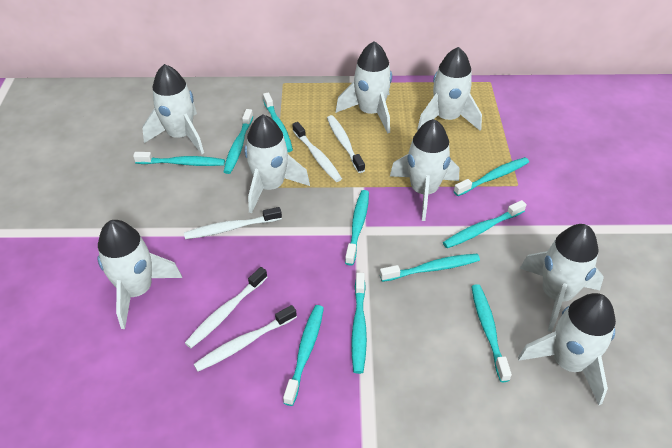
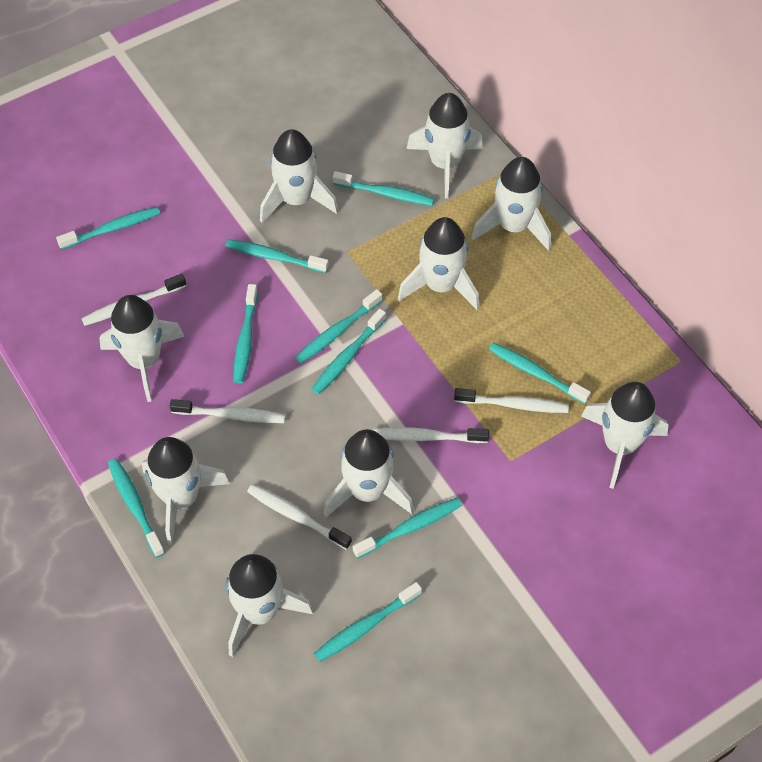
white rocket: [97,220,182,329] [142,64,204,154] [244,115,310,213] [336,41,392,134] [390,119,459,221] [417,47,482,131] [518,293,616,405] [520,224,604,332] = 8 -> [99,295,185,402] [142,437,230,545] [225,554,313,657] [260,129,338,223] [323,429,414,518] [398,217,480,311] [407,93,483,199] [471,157,551,251] [581,382,669,489] = 9

